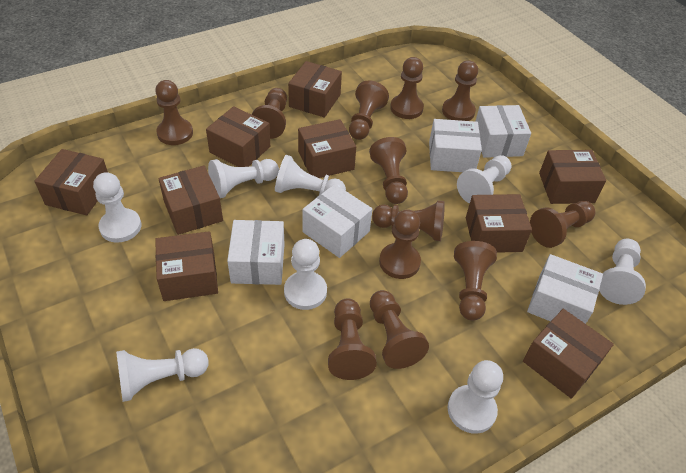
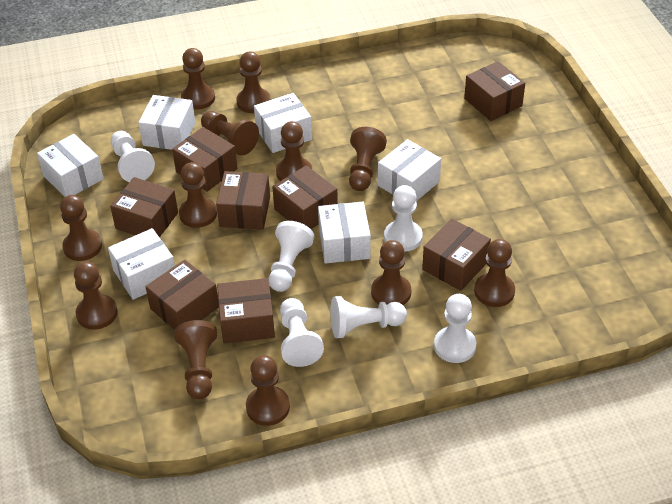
brown box: [34,149,108,215] [155,231,218,301] [158,166,223,235] [206,106,270,167] [288,61,342,118] [298,119,356,178] [466,194,532,253] [523,309,614,399] [539,150,606,204] = 9 -> [110,177,178,238] [146,259,219,330] [172,127,237,192] [216,171,270,230] [217,278,275,344] [272,165,338,229] [422,219,491,291] [464,61,525,121] = 8
white box: [227,220,285,285] [302,184,372,258] [429,119,482,172] [475,105,531,158] [527,254,603,324] = 5 -> [37,134,104,197] [108,228,175,300] [138,95,196,150] [254,93,312,153] [318,202,371,264] [378,139,441,201] = 6
white pawn: [93,172,141,243] [116,348,209,402] [208,159,279,198] [275,155,346,195] [284,239,327,310] [448,360,503,434] [457,155,511,204] [599,239,646,305] = 8 -> [111,131,155,182] [269,221,314,292] [280,298,324,367] [331,296,407,338] [384,185,423,252] [434,294,476,363] = 6

